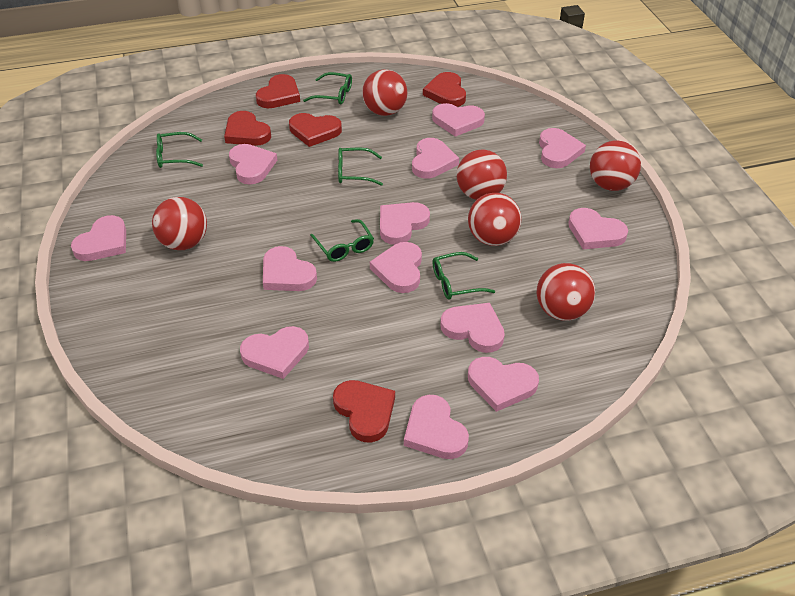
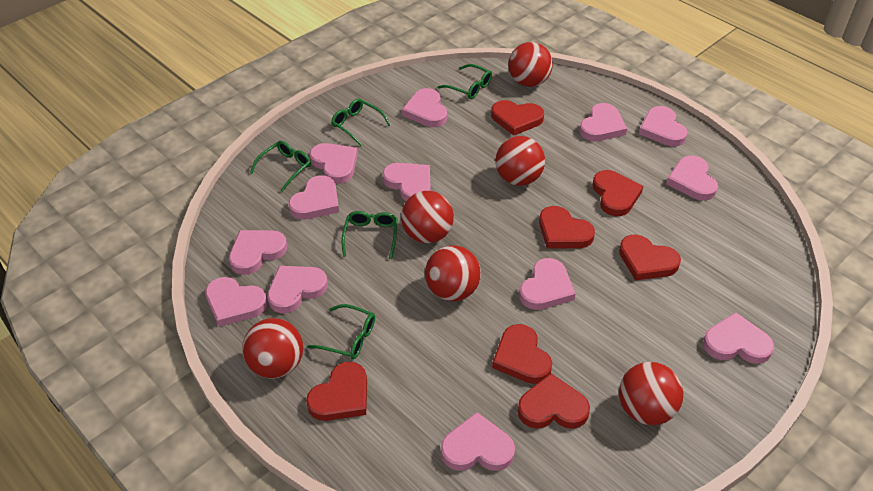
red heart: [224,111,271,146] [256,74,300,108] [289,113,342,147] [333,380,395,443] [423,72,466,107] = 5 -> [306,362,367,421] [491,100,544,136] [492,324,552,384] [518,373,590,429] [539,206,595,249] [593,170,643,216] [619,235,681,280] = 7

